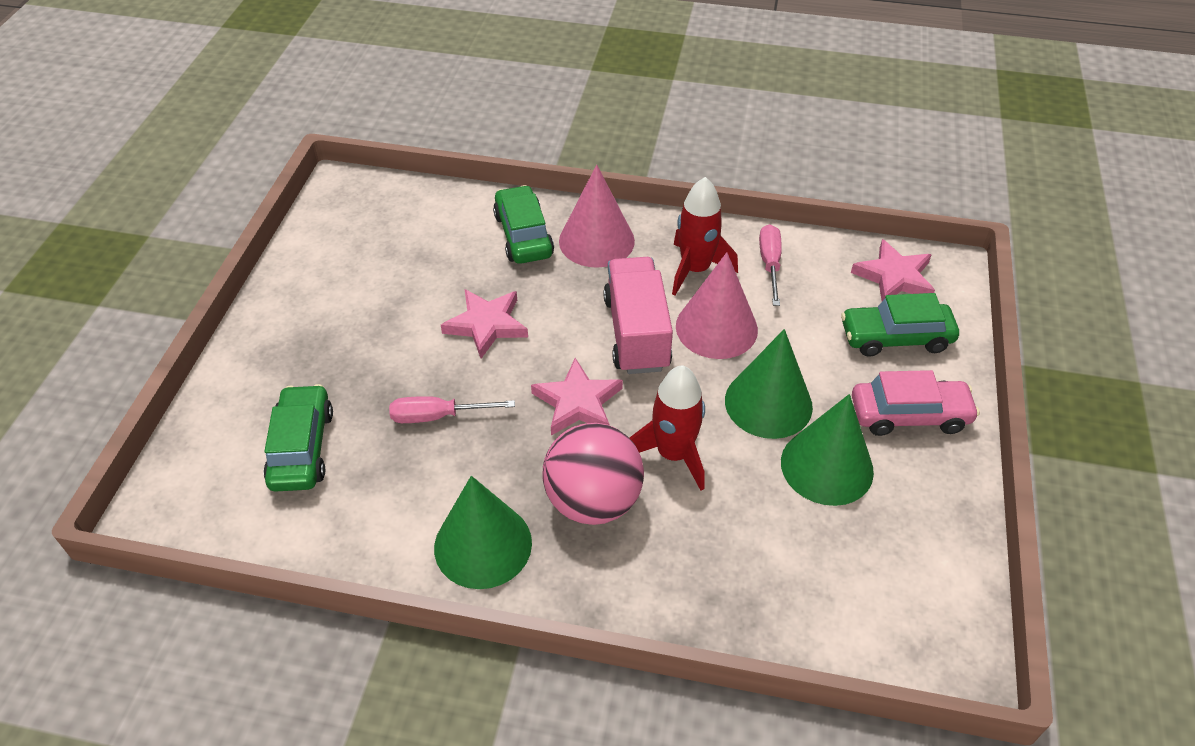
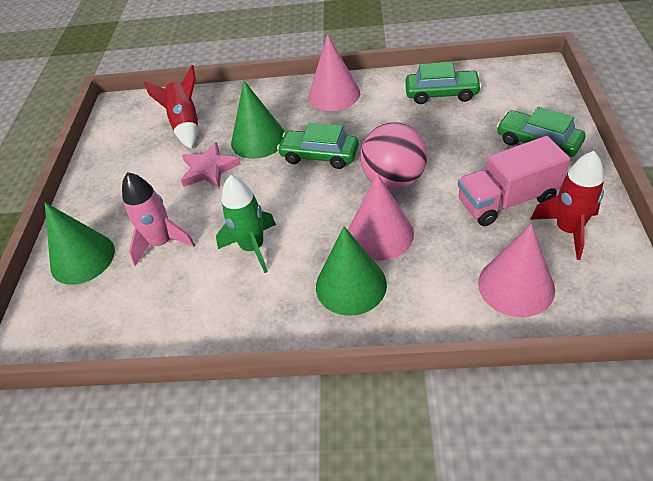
green rocket: none = 0 -> [216,175,276,273] = 1
pink car: [852,370,980,436] = 1 -> none = 0
pink cone: [559,165,635,268] [676,252,758,359] = 2 -> [308,35,360,111] [348,173,414,261] [478,224,555,317] = 3
pink rocket: none = 0 -> [122,172,195,266] = 1
pink screwdriver: [389,396,515,423] [759,224,782,306] = 2 -> none = 0
pink star: [441,289,528,359] [531,358,623,436] [851,239,935,301] = 3 -> [181,142,241,189] = 1

